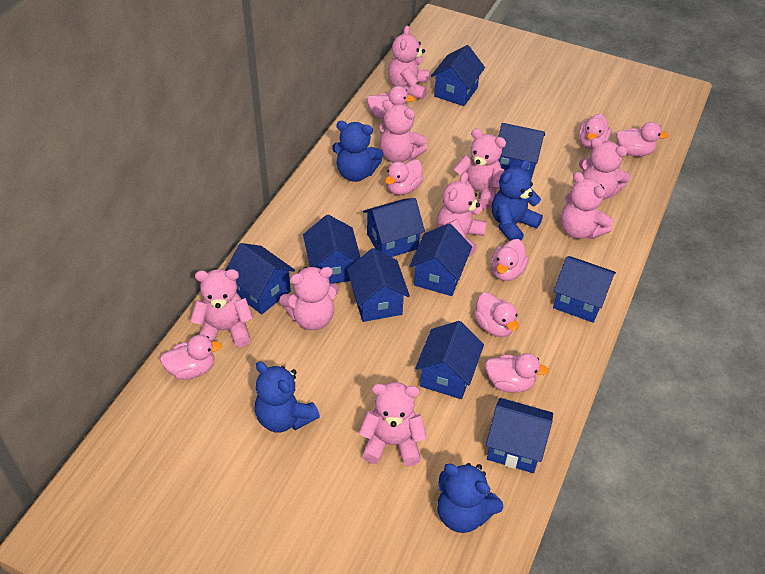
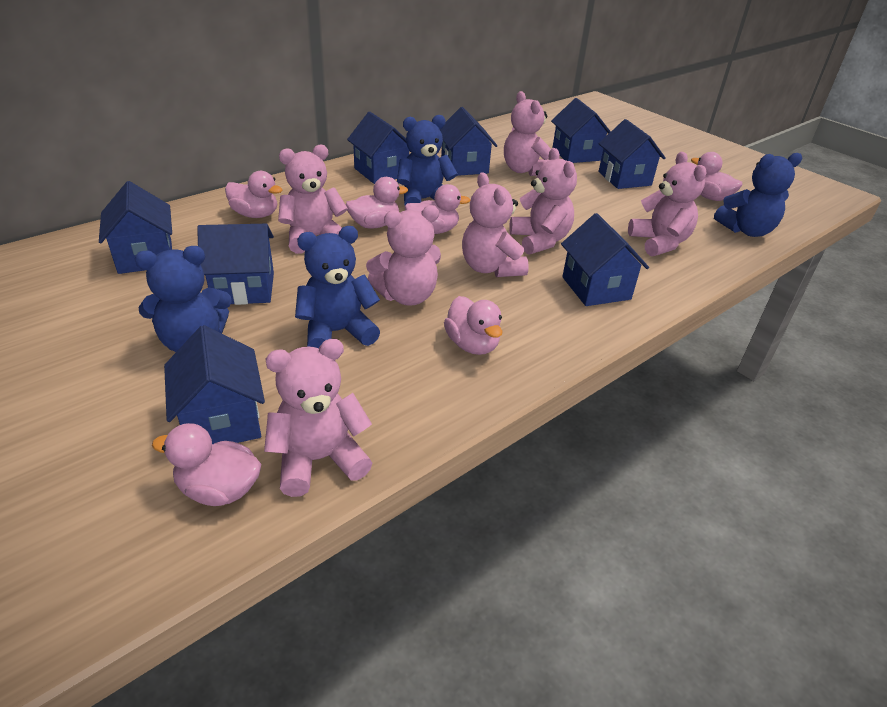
blue house: [225,243,295,314] [303,215,361,284] [347,248,410,322] [363,198,425,257] [409,223,472,296] [415,321,484,399] [431,45,485,106] [486,398,553,473] [498,123,545,179] [553,256,616,323] = 10 -> [99,181,172,274] [164,325,265,444] [197,224,274,305] [347,112,409,184] [440,107,497,176] [551,98,611,163] [561,213,649,306] [598,119,666,189] = 8
pink duck: [160,335,222,380] [367,86,415,120] [385,159,423,195] [474,292,519,337] [485,353,549,393] [491,239,529,281] [579,114,611,150] [616,122,668,156] = 8 -> [152,423,261,506] [225,171,283,218] [346,177,408,229] [404,184,470,234] [444,296,503,355] [691,152,743,201] = 6
pink teddy bear: [190,269,253,347] [279,267,339,330] [359,382,427,466] [380,100,427,163] [388,26,429,99] [437,172,487,257] [454,128,506,209] [561,172,613,239] [579,138,631,200] = 9 -> [264,339,372,497] [278,145,348,254] [366,205,441,306] [462,172,529,277] [504,91,551,176] [509,148,577,255] [628,152,707,256] = 7

